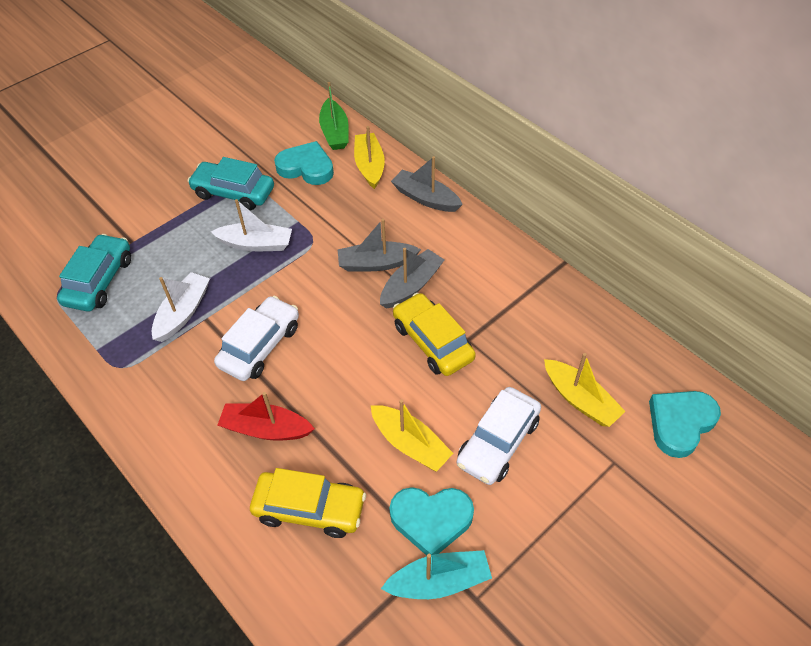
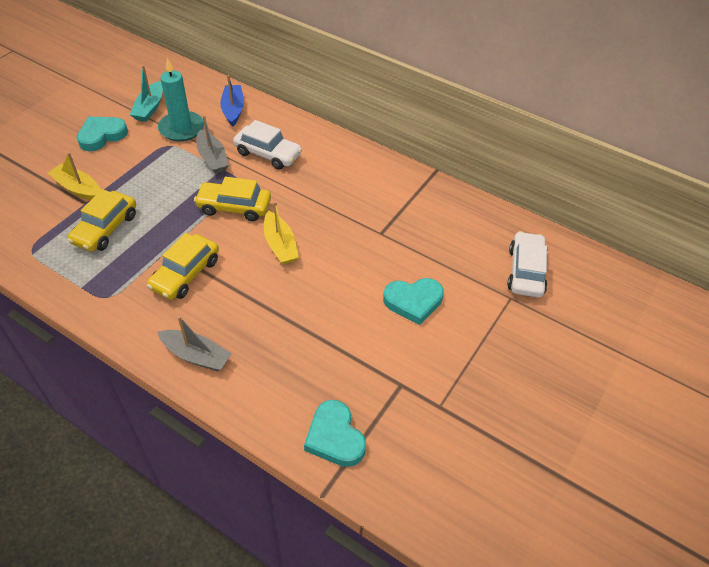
blue boat: none = 0 -> [220,75,244,127] = 1
green boat: [319,82,349,150] = 1 -> none = 0
grey boat: [338,219,421,272] [380,248,445,309] [391,156,463,212] = 3 -> [157,316,232,371] [196,115,229,174] = 2
red boat: [218,392,315,441] = 1 -> none = 0
turquoise candle: none = 0 -> [158,57,204,141] = 1
turquoise car: [57,234,131,311] [187,157,274,210] = 2 -> none = 0
white boat: [152,272,210,342] [211,199,292,251] = 2 -> none = 0
yellow boat: [354,126,385,189] [371,399,453,472] [544,353,626,427] = 3 -> [48,152,101,200] [264,201,299,264] = 2
yellow car: [250,468,366,538] [393,293,476,376] = 2 -> [67,189,136,252] [147,233,219,300] [194,177,271,221] = 3

